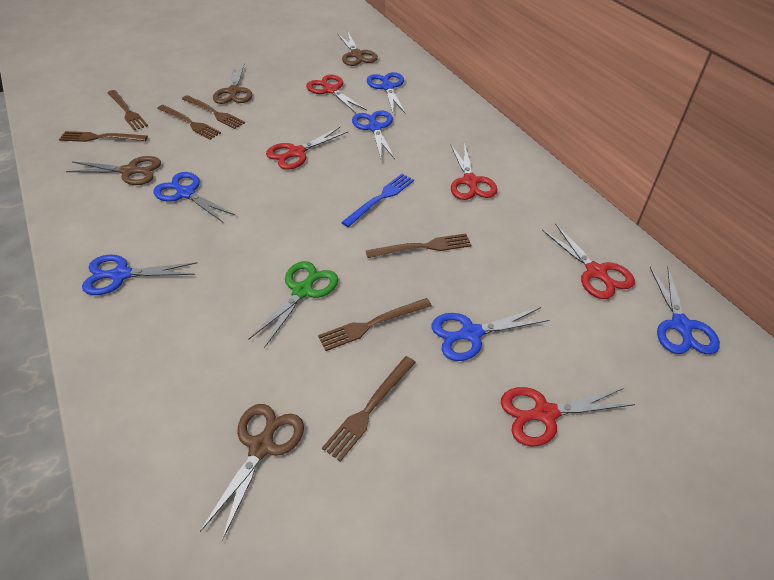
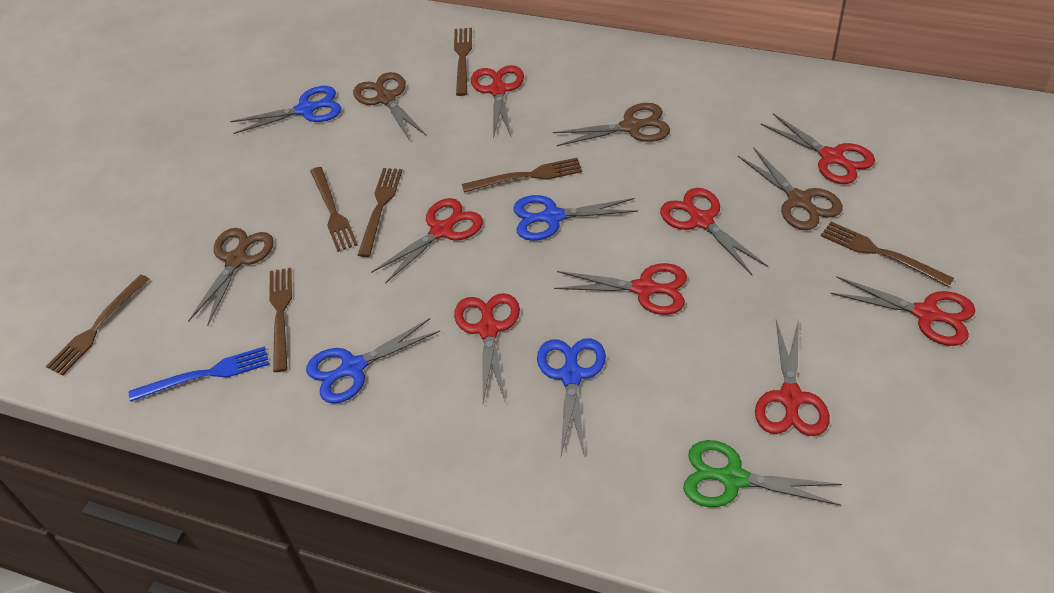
blue scissors: [82,255,197,295] [153,172,236,222] [352,110,395,159] [367,72,406,114] [431,307,550,361] [650,266,720,354] = 6 -> [230,86,342,134] [306,318,440,404] [513,195,638,241] [537,338,606,457] = 4
red scissors: [266,127,349,170] [306,75,367,113] [451,142,498,200] [501,387,635,447] [542,223,635,299] = 5 -> [371,198,483,284] [454,293,520,403] [471,65,524,139] [554,263,687,315] [660,188,768,275] [755,319,830,436] [761,114,875,184] [830,276,976,346] = 8

